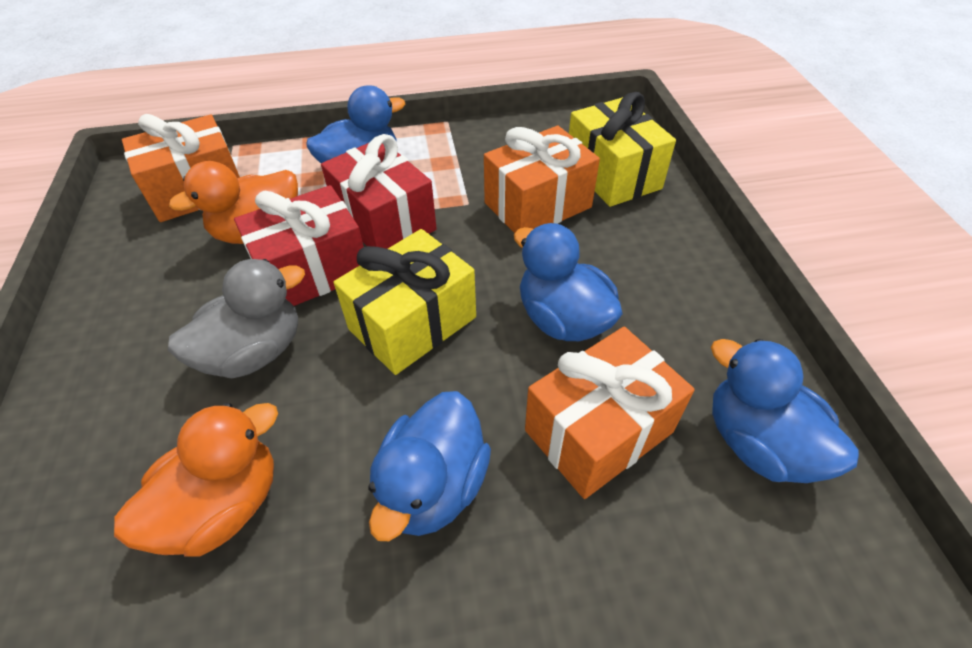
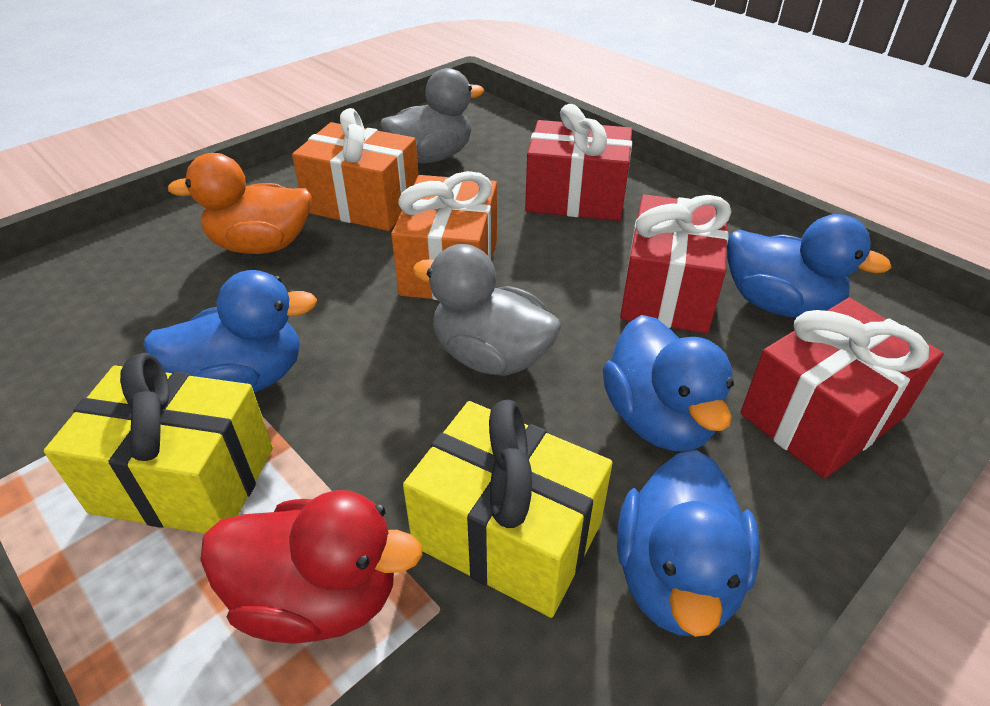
grey duck: [168,259,305,378] = 1 -> [380,68,484,164] [412,244,561,376] = 2
orange duck: [114,403,278,557] [169,161,298,244] = 2 -> [168,153,312,254] = 1
orange gift: [122,114,240,222] [484,126,600,233] [525,327,694,499] = 3 -> [292,108,419,231] [391,171,497,300] = 2
red duck: none = 0 -> [200,490,423,644] = 1
red gift: [234,185,364,306] [321,134,437,249] = 2 -> [525,104,632,221] [620,194,731,333] [740,298,944,479] = 3

